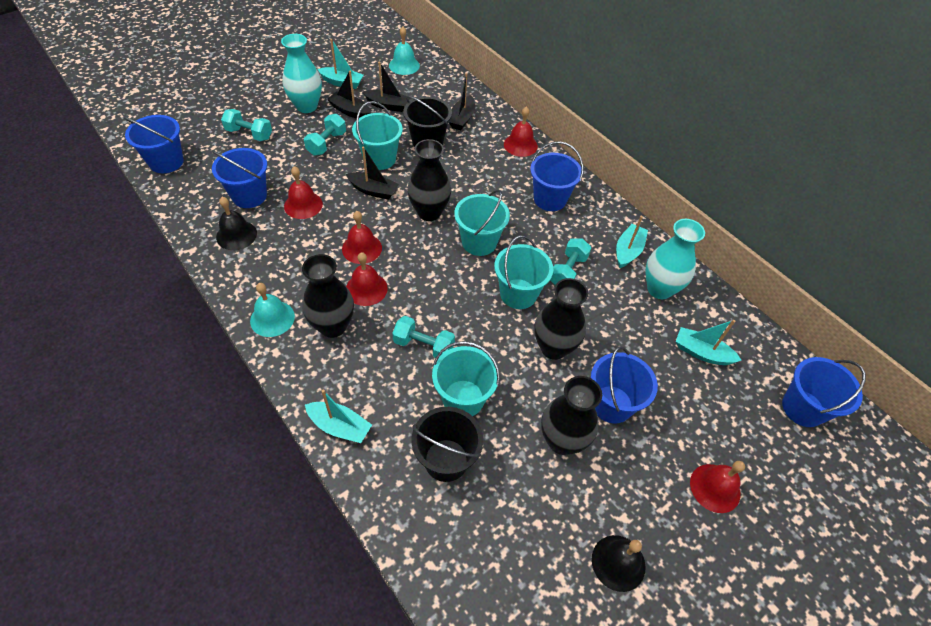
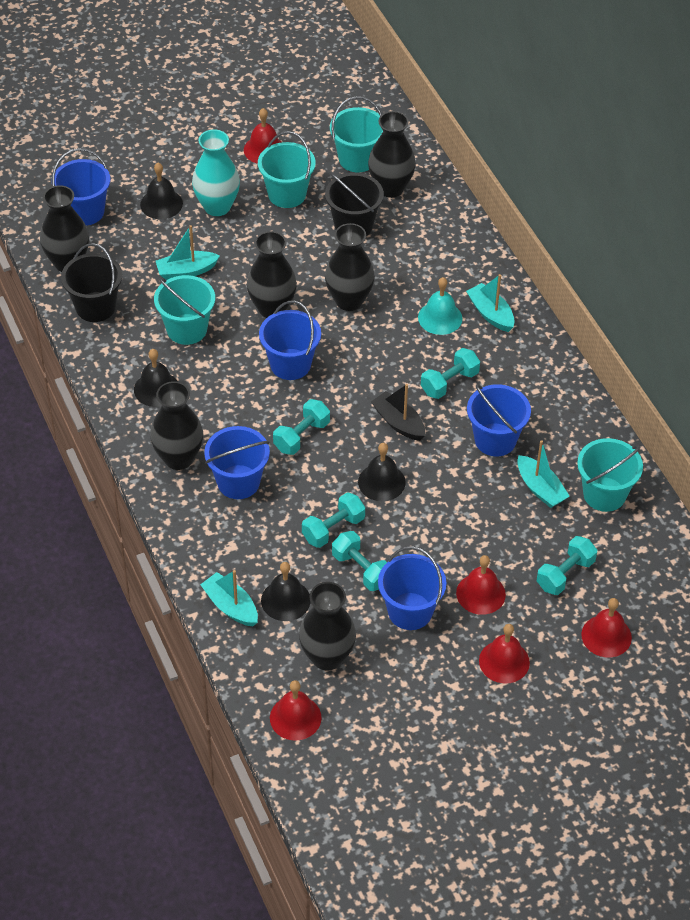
black bell: [216,197,257,250] [592,535,646,592] = 2 -> [134,349,178,407] [140,163,183,219] [261,562,310,621] [358,443,406,501] = 4
black boat: [327,71,371,118] [346,147,399,200] [363,62,410,112] [448,73,475,130] = 4 -> [371,384,425,441] = 1
black vase: [302,254,354,338] [407,139,451,221] [535,278,588,360] [541,376,602,455] = 4 -> [40,185,89,272] [150,381,203,470] [247,231,297,318] [299,582,356,671] [325,223,375,311] [368,111,416,198] = 6
turquoise bell: [250,283,295,337] [389,27,420,75] = 2 -> [418,277,463,335] = 1
turquoise dumbbell: [221,109,272,141] [304,114,346,156] [392,316,455,358] [550,238,591,285] = 4 -> [273,399,330,455] [302,492,365,548] [332,531,387,591] [421,348,480,399] [537,536,597,595] = 5
turquoise vase: [281,34,322,113] [645,219,705,299] = 2 -> [192,129,240,216] = 1

